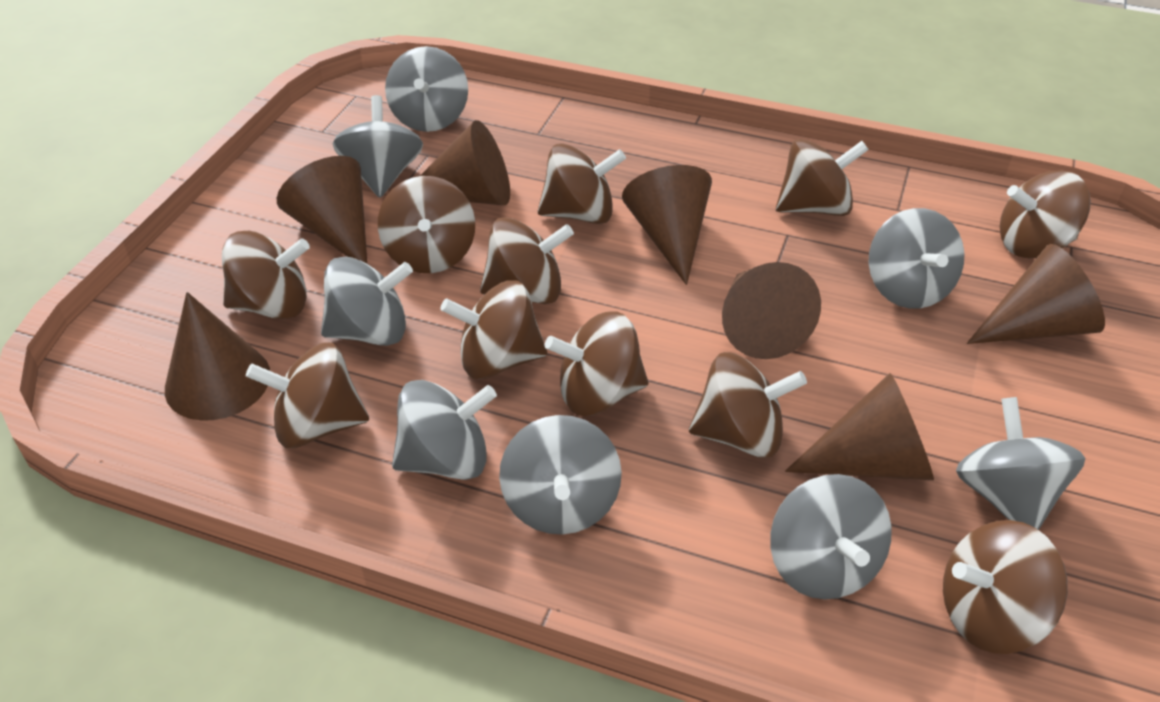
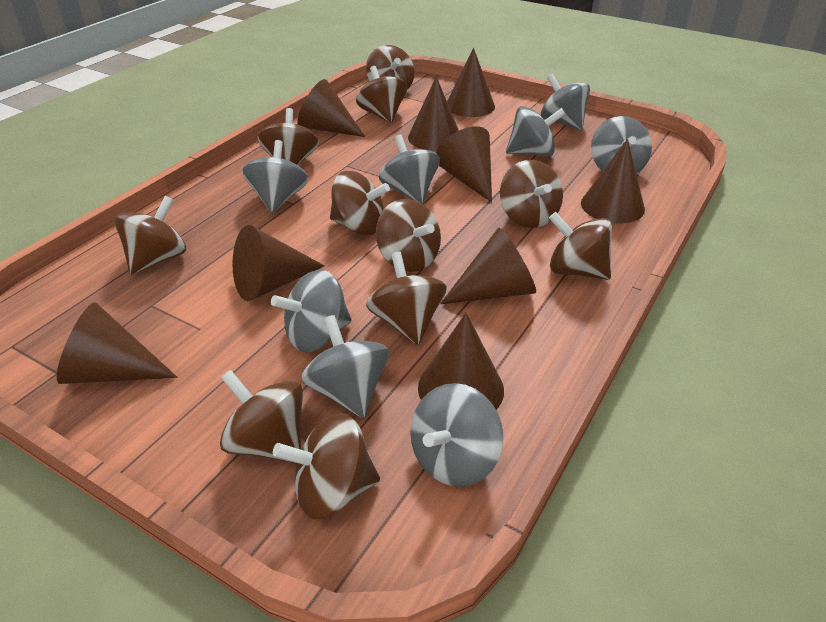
brown cone: [165,292,270,421] [277,156,367,263] [420,120,510,205] [622,165,712,285] [722,262,821,359] [785,373,934,480] [967,244,1105,344] = 7 -> [57,302,177,384] [232,225,325,301] [298,79,365,137] [408,76,459,151] [418,313,504,410] [436,126,492,203] [440,228,536,304] [447,48,495,117] [581,139,645,224] = 9

